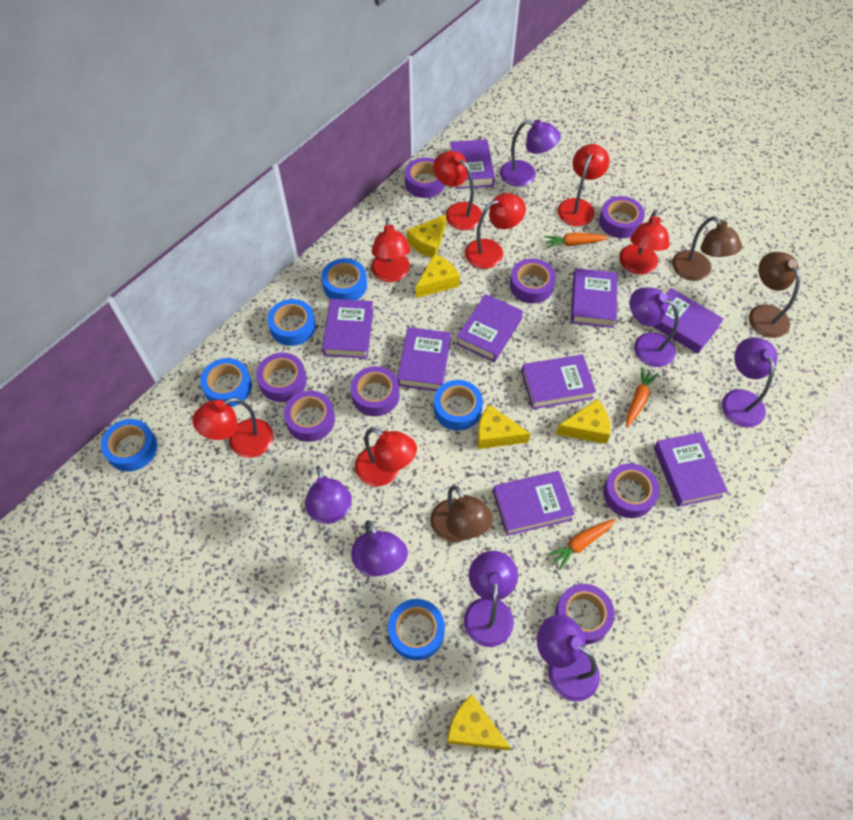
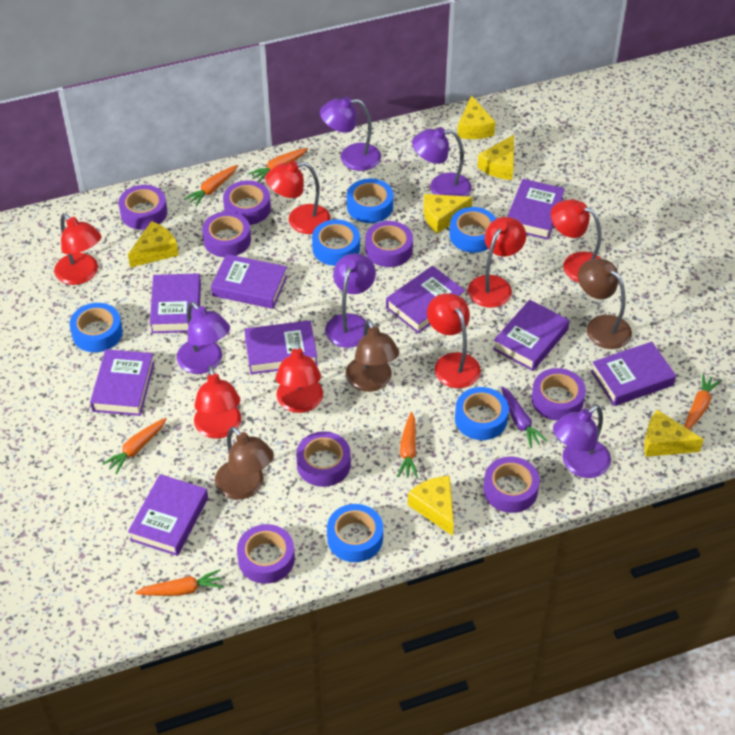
orange carrot: [544,232,609,248] [547,519,616,570] [626,367,658,428] = 3 -> [102,418,167,474] [135,569,223,596] [184,165,238,207] [248,148,308,182] [397,412,418,478] [685,373,721,430] = 6
purple carrot: none = 0 -> [501,386,548,448] = 1
purple lamp: [305,466,352,524] [351,520,408,577] [464,551,518,647] [500,119,561,187] [537,615,600,702] [630,287,679,367] [722,337,777,427] = 7 -> [177,301,230,374] [320,97,381,171] [325,253,376,348] [412,127,471,196] [553,405,611,478] = 5
yellow cheese: [407,215,446,258] [416,254,460,298] [447,694,511,751] [477,405,531,449] [556,399,611,444] = 5 -> [128,221,179,268] [408,476,454,536] [423,194,473,234] [457,95,496,139] [477,135,514,180] [644,410,704,457] = 6

